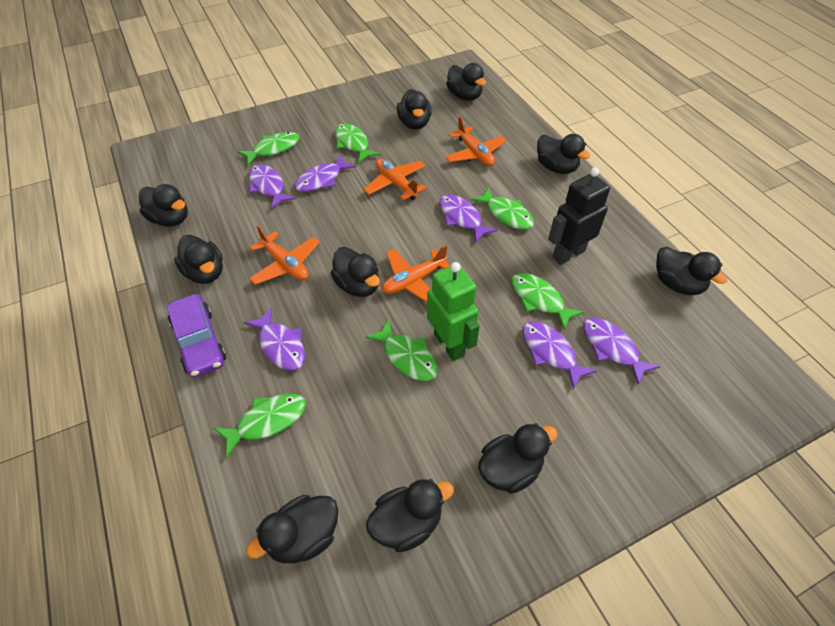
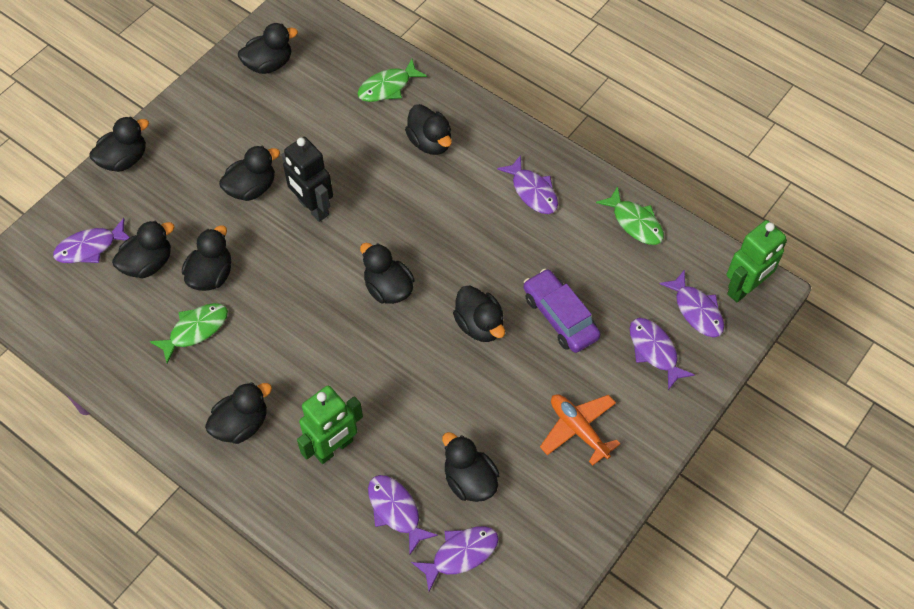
green fish: [214,394,306,458] [237,132,300,165] [335,123,380,163] [365,320,438,381] [471,187,534,230] [512,273,584,330] = 6 -> [150,303,228,364] [357,59,427,102] [596,186,664,245] = 3
green robot: [427,262,480,361] = 1 -> [297,386,363,464] [727,220,787,302] = 2
orange plane: [249,225,320,285] [363,158,427,200] [382,245,450,302] [445,117,507,166] = 4 -> [540,394,620,465] = 1

